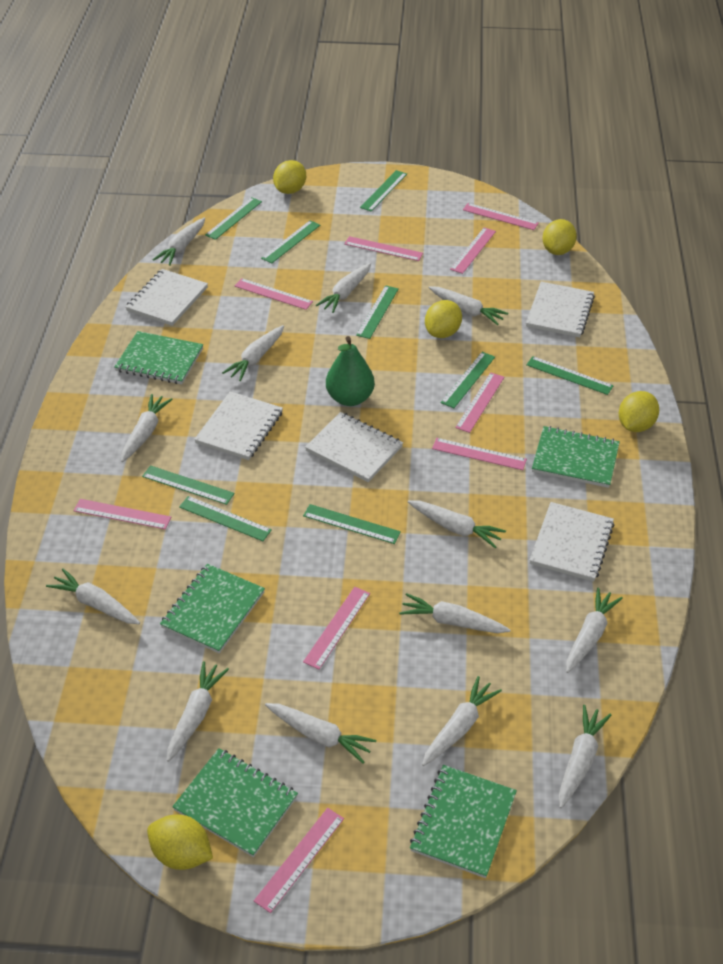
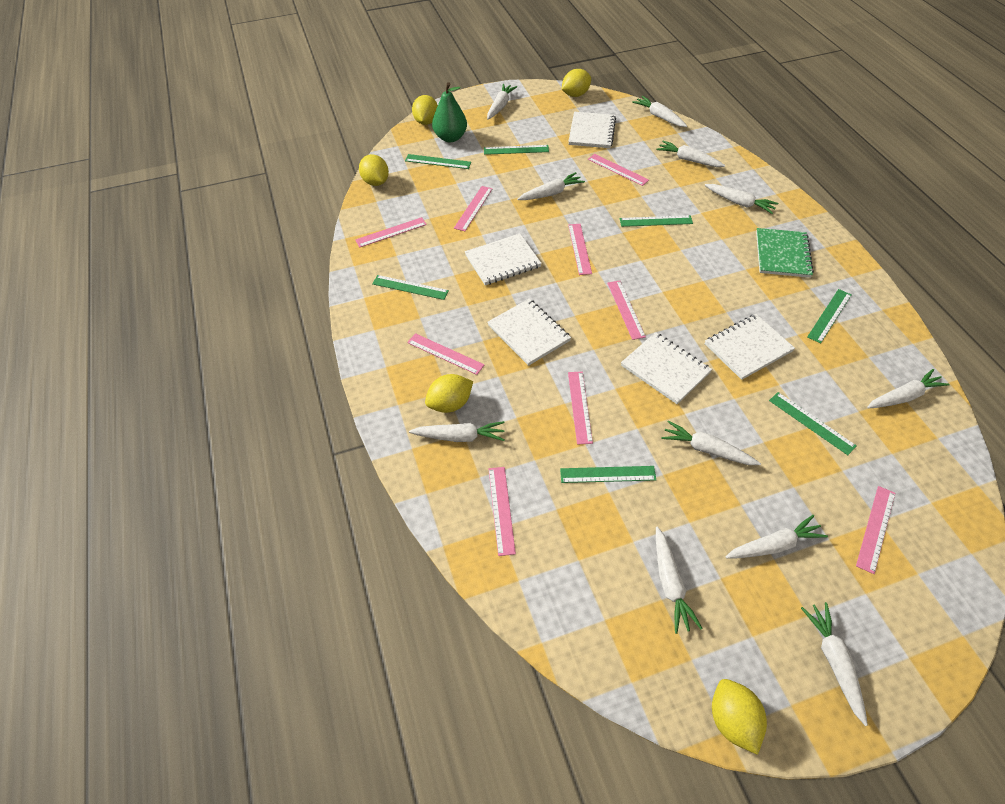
green notebook: [114,331,203,384] [160,564,265,653] [172,748,298,857] [410,765,517,878] [532,426,620,488] = 5 -> [756,228,814,278] = 1
green ruler: [142,465,234,505] [179,496,272,541] [205,197,262,240] [261,220,320,263] [303,504,401,544] [356,285,399,339] [360,170,407,212] [441,352,495,408] [526,356,614,395] = 9 -> [372,275,449,300] [405,154,471,169] [484,145,549,155] [560,466,656,483] [620,215,693,227] [769,392,857,455] [807,289,851,343] = 7
white carrot: [46,569,140,624] [121,394,173,462] [153,217,205,266] [167,661,229,762] [222,325,284,381] [265,703,376,764] [316,263,371,313] [399,593,511,633] [408,500,506,548] [422,676,502,766] [429,286,508,325] [559,705,611,808] [566,587,623,673] = 13 -> [409,421,505,442] [487,84,517,120] [517,172,585,200] [632,96,687,127] [656,527,703,634] [657,141,725,167] [662,421,761,465] [705,184,778,214] [725,515,828,559] [801,602,868,726] [867,369,950,408] = 11

